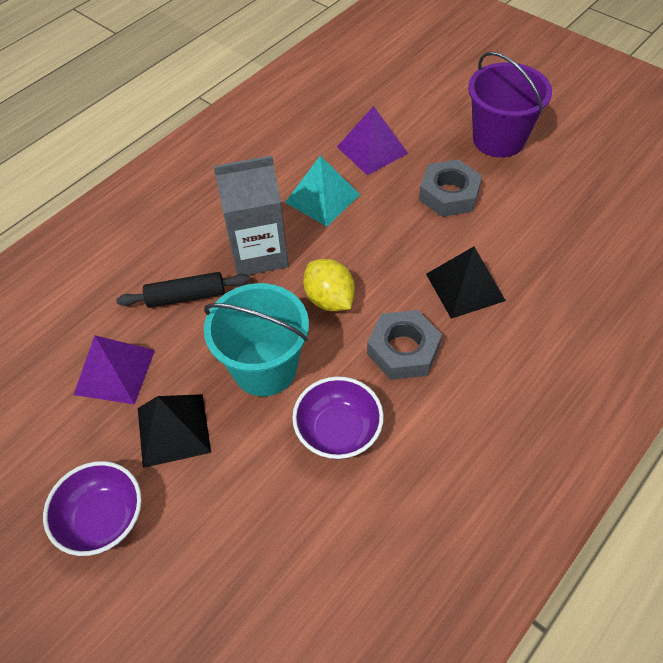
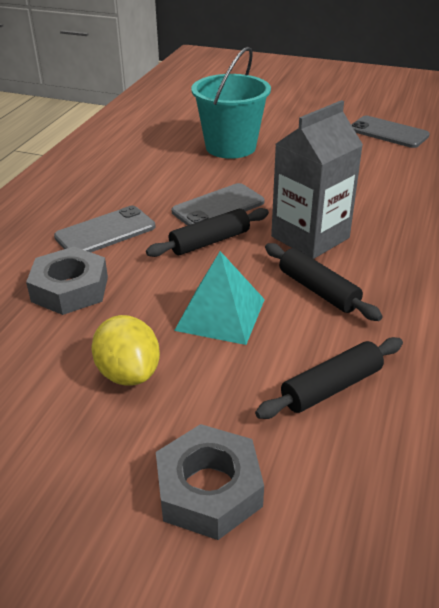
black pyramid: [138,394,211,468] [426,247,506,319] = 2 -> none = 0
black rolling pin: [116,272,250,308] = 1 -> [146,208,269,257] [255,337,403,419] [265,243,383,321] = 3
grey phone: none = 0 -> [54,206,155,252] [172,183,265,226] [351,116,430,148] = 3
purple bowl: [43,461,142,556] [292,376,384,459] = 2 -> none = 0
purple bucket: [468,52,552,158] = 1 -> none = 0
purple pyramid: [74,335,155,405] [337,106,408,175] = 2 -> none = 0

